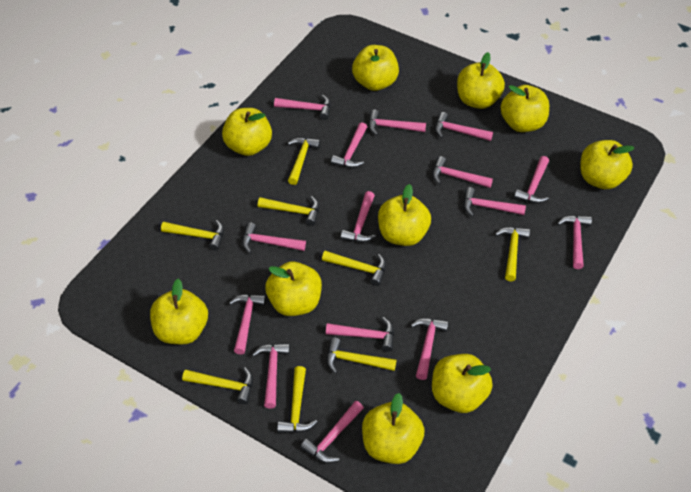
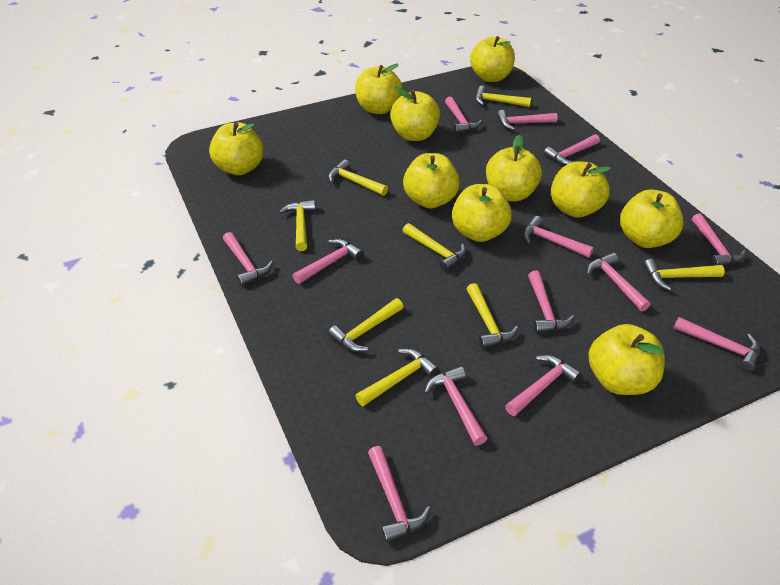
pink hammer: [229,294,266,355] [242,223,306,253] [252,343,290,409] [274,95,331,120] [300,401,364,463] [326,317,394,352] [331,122,367,168] [340,191,376,242] [368,110,426,135] [411,318,449,380] [432,156,493,188] [435,112,493,141] [464,187,526,217] [514,156,549,204] [557,215,592,269] = 15 -> [223,232,273,286] [293,239,364,284] [368,446,431,542] [424,366,488,446] [445,97,482,134] [497,110,558,130] [505,355,582,416] [523,216,594,258] [528,270,575,333] [544,134,600,165] [587,253,651,311] [673,317,760,371] [692,213,746,266] = 13

